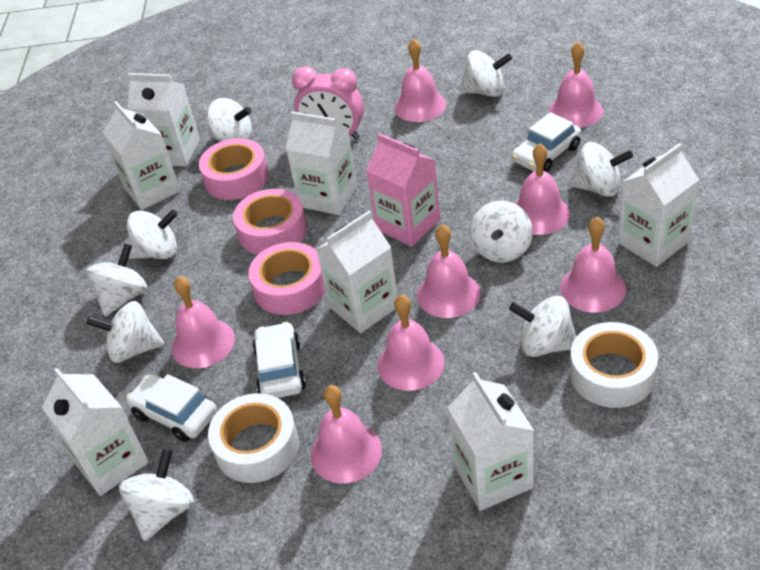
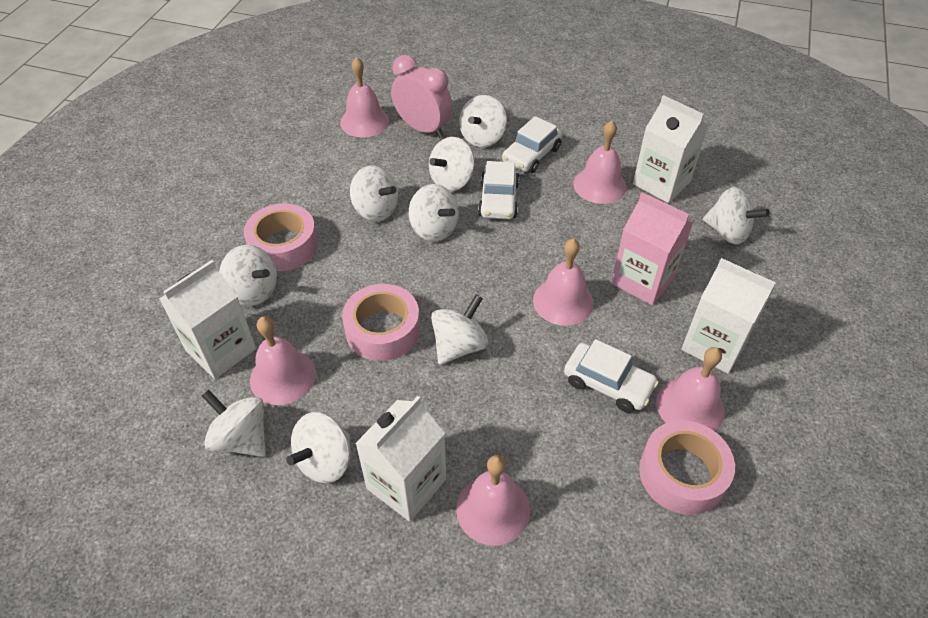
pink bell: [172,276,235,368] [311,385,382,483] [377,295,444,391] [395,38,446,122] [417,224,480,318] [515,144,570,235] [548,42,603,128] [560,217,626,313] = 8 -> [250,316,316,405] [340,57,389,138] [456,455,530,546] [533,238,594,326] [573,121,627,204] [656,347,725,431] = 6
white carton: [42,368,149,496] [103,101,180,210] [128,73,200,167] [286,111,358,215] [317,210,398,333] [448,372,534,511] [618,143,699,267] = 7 -> [159,260,256,379] [355,396,447,522] [633,95,708,203] [681,258,776,374] = 4
white tape: [208,393,299,483] [570,322,658,408] = 2 -> none = 0

